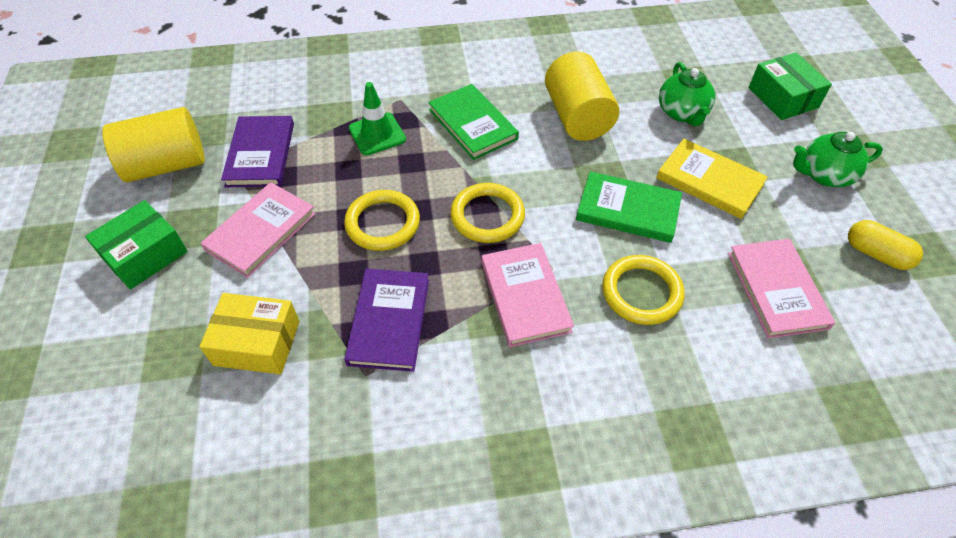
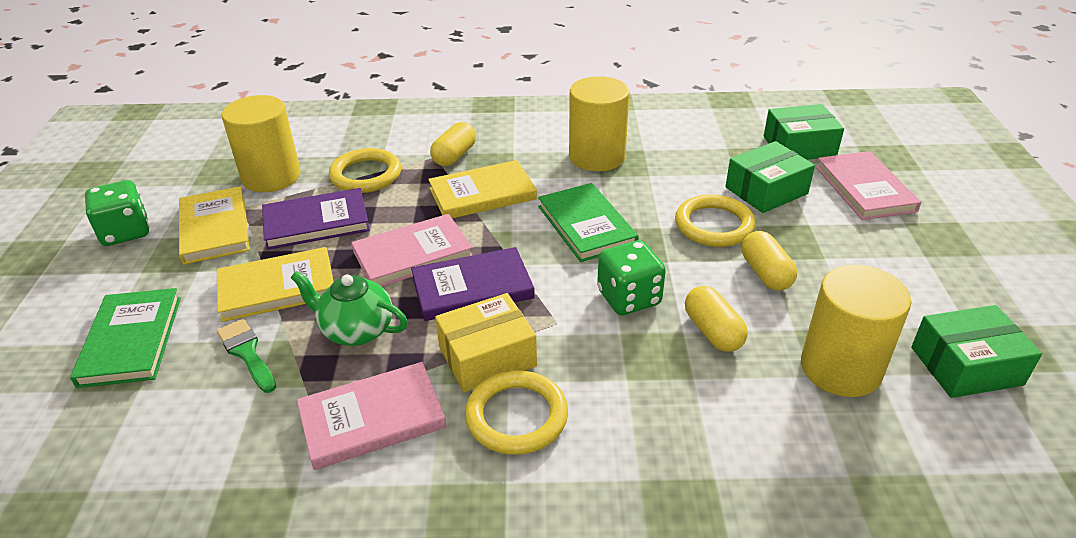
green box: [85,200,188,290] [749,53,832,120] = 2 -> [725,141,815,213] [764,104,844,160] [911,305,1042,398] = 3
green brush: none = 0 -> [216,319,276,393] = 1
green dice: none = 0 -> [85,180,149,246] [597,240,666,315] = 2
green teapot: [659,62,715,126] [793,132,883,187] = 2 -> [291,271,408,346] = 1
green traffic cone: [349,82,406,155] = 1 -> none = 0
yellow book: [656,139,768,219] = 1 -> [179,186,250,264] [217,247,334,322] [428,160,537,218] = 3
yellow capsule: [848,220,923,270] = 1 -> [430,122,476,166] [685,286,748,352] [742,231,797,291] = 3
yellow cylinder: [102,107,205,182] [545,51,619,141] = 2 -> [222,95,301,192] [569,76,630,171] [801,265,911,397] = 3

